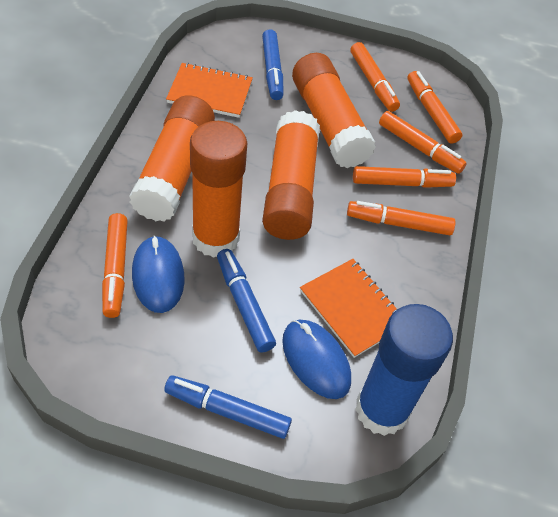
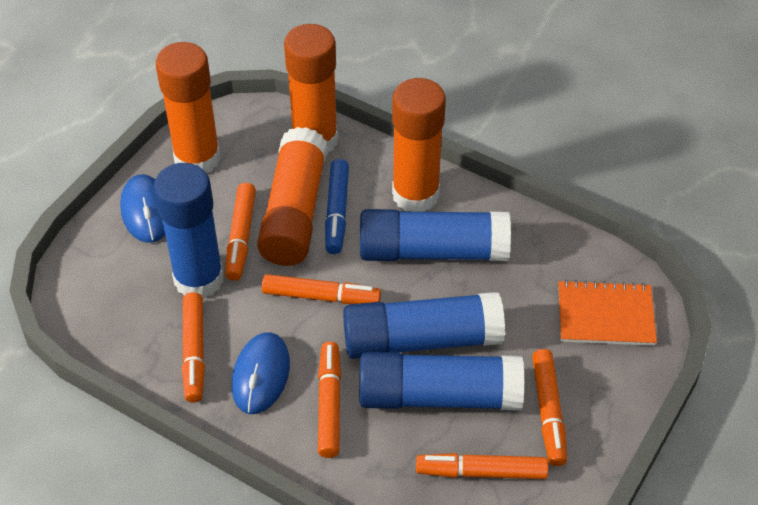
blue glue stick: [355,304,453,436] = 1 -> [153,163,224,299] [343,292,505,359] [359,352,524,410] [360,209,511,261] = 4
blue marker: [164,375,292,439] [217,249,276,352] [262,29,284,100] = 3 -> [325,159,349,254] = 1
orange notebook: [166,63,253,118] [300,259,398,358] = 2 -> [558,280,657,346] = 1

